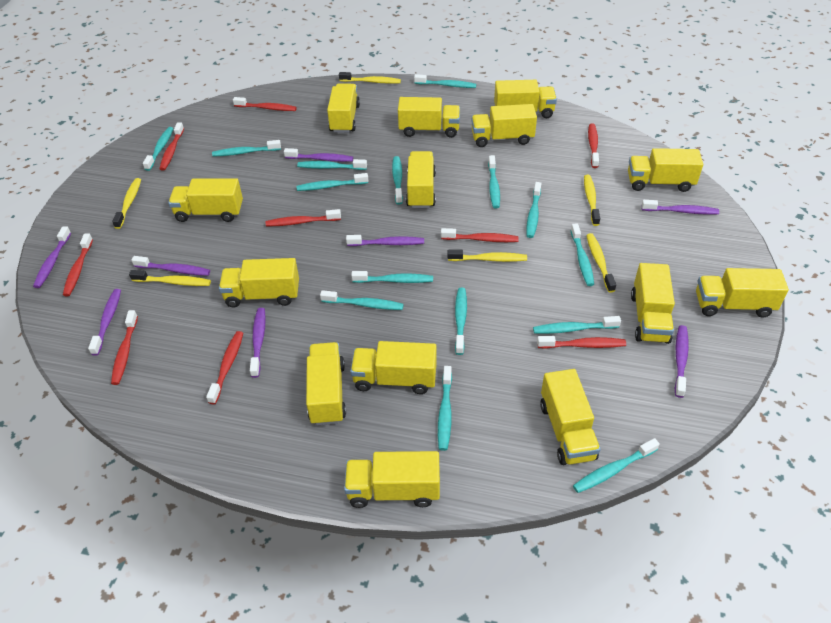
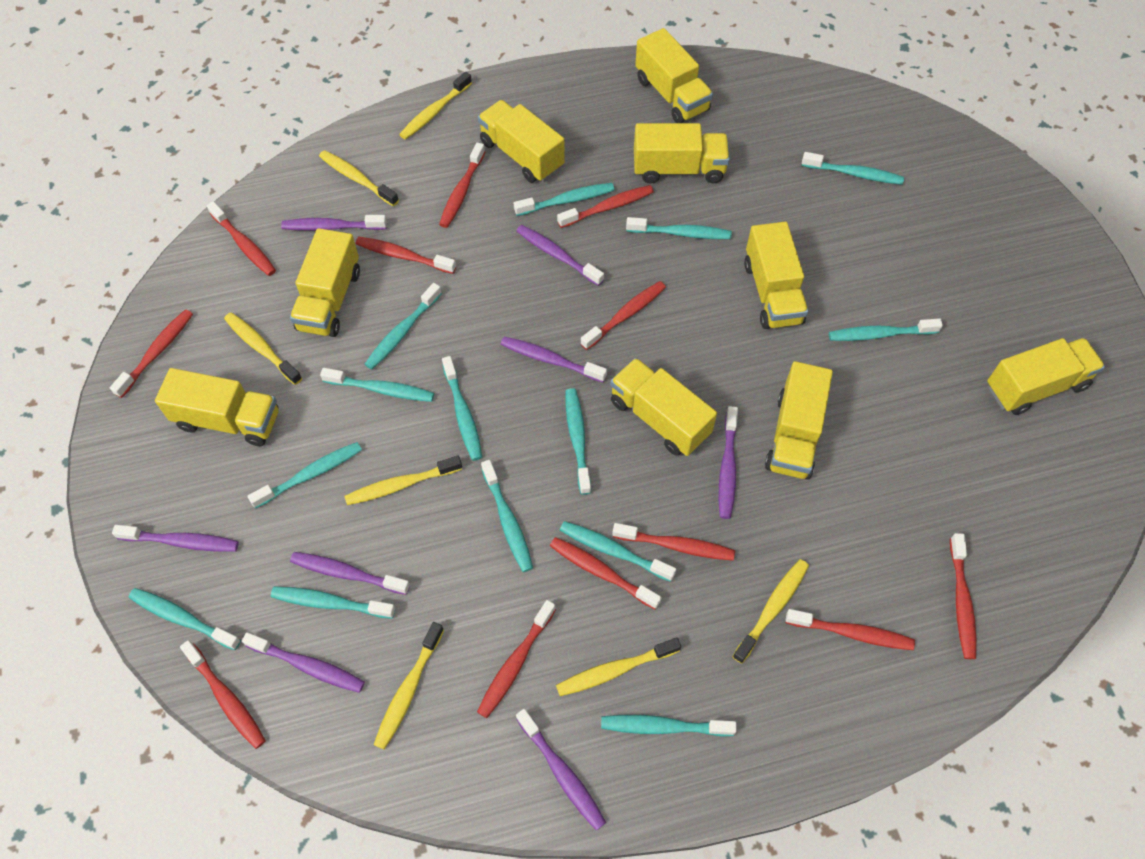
red toothbrush: [63,233,93,296] [111,310,138,385] [159,122,184,170] [206,331,243,404] [233,97,297,111] [266,209,341,226] [441,228,519,242] [537,336,626,349] [588,124,599,168] = 9 -> [110,309,193,398] [180,640,266,749] [207,201,276,276] [356,237,456,274] [439,142,485,228] [477,600,556,718] [550,537,662,610] [557,185,654,228] [580,281,666,350] [612,523,735,561] [786,609,915,650] [950,533,976,659] = 12
turquoise toothbrush: [143,127,174,171] [212,140,281,157] [296,173,368,191] [297,159,367,170] [320,290,404,310] [351,271,433,283] [392,156,403,205] [414,74,476,88] [438,366,452,451] [455,288,467,355] [488,155,500,208] [526,182,541,238] [533,316,621,334] [571,224,594,286] [573,438,660,493] = 15 -> [129,588,241,650] [248,442,362,508] [271,587,395,619] [320,368,434,402] [365,283,442,370] [442,356,482,461] [481,460,533,572] [514,183,615,216] [560,521,676,582] [566,388,591,495] [601,715,737,737] [626,217,732,239] [802,152,904,185] [829,318,943,341] = 14
yellow toothbrush: [112,178,141,229] [129,270,211,286] [339,72,401,84] [447,250,527,262] [584,175,600,226] [586,233,616,293] = 6 -> [224,313,302,385] [319,150,399,206] [345,456,462,505] [374,622,444,750] [399,72,472,140] [556,637,681,696] [732,559,809,664] = 7
yellow truck: [168,178,243,222] [219,258,299,308] [306,342,346,425] [327,84,360,133] [344,451,440,508] [350,341,437,394] [398,97,460,138] [406,151,436,208] [471,104,537,147] [494,80,557,118] [540,369,601,465] [628,148,703,192] [631,263,675,344] [696,268,789,318] = 14 -> [155,368,279,446] [290,228,360,337] [478,100,565,183] [610,358,717,456] [634,123,730,184] [635,28,713,123] [744,222,808,329] [765,361,833,480] [987,338,1105,415] = 9

